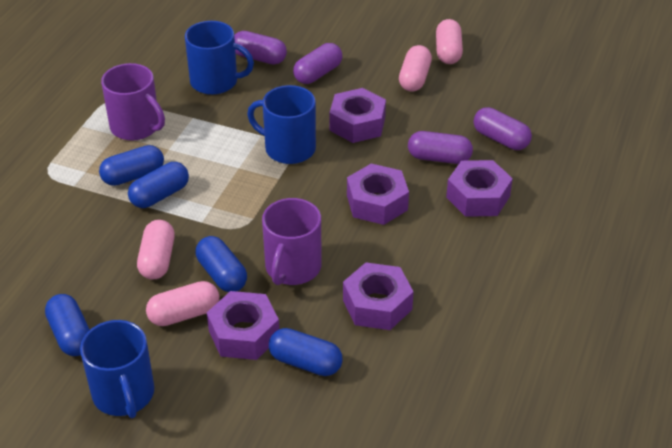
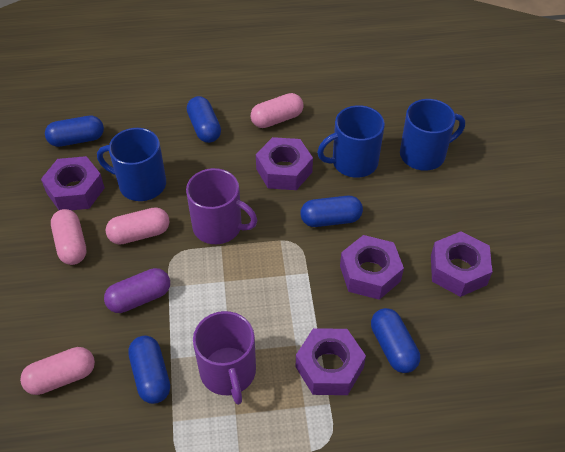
purple capsule: [234,31,287,65] [293,43,342,84] [408,131,473,164] [474,107,532,150] = 4 -> [104,268,170,313] = 1

